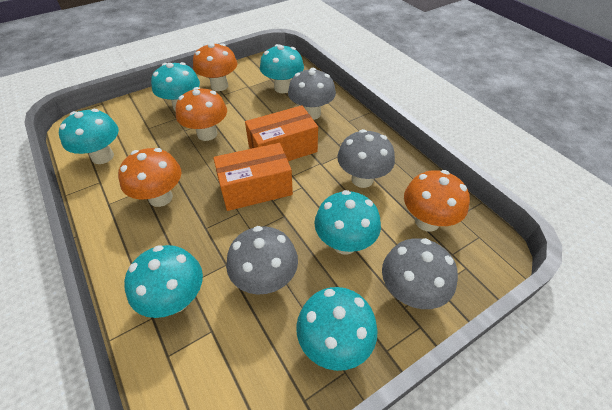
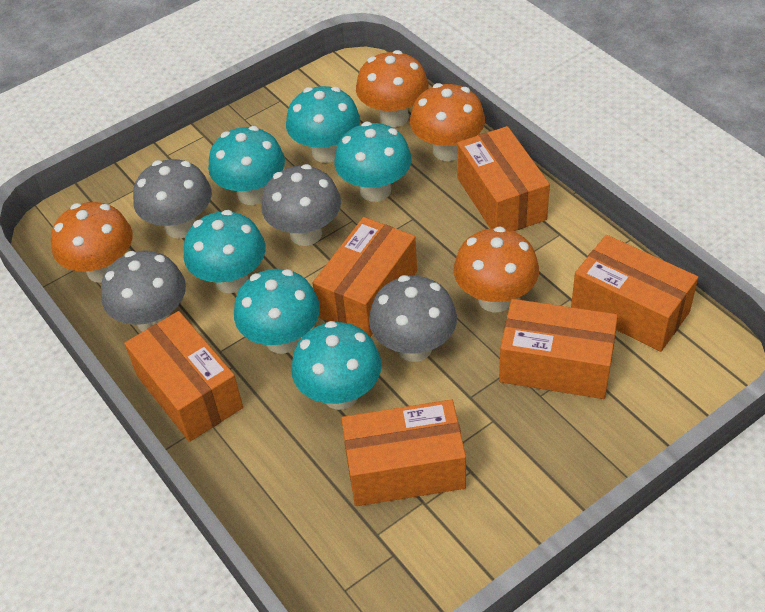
orange box: [213,143,293,211] [245,105,318,161] = 2 -> [124,311,243,442] [312,217,417,337] [341,399,466,506] [457,126,550,231] [499,299,618,399] [571,235,698,352] = 6

